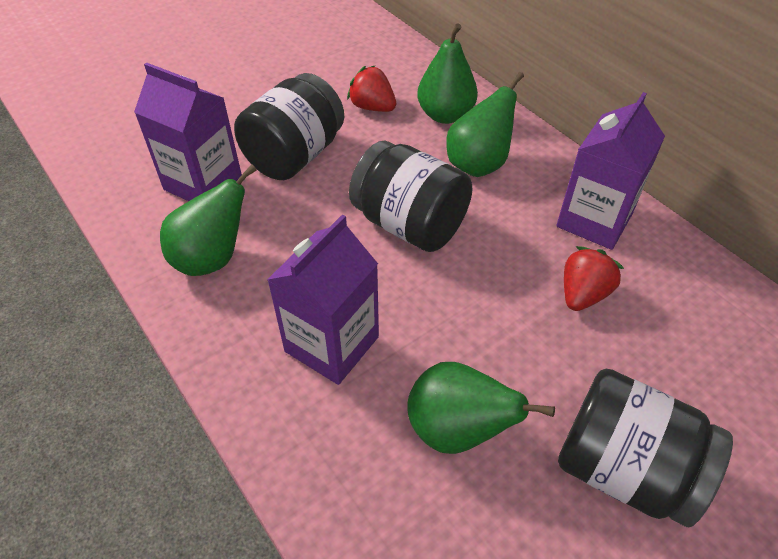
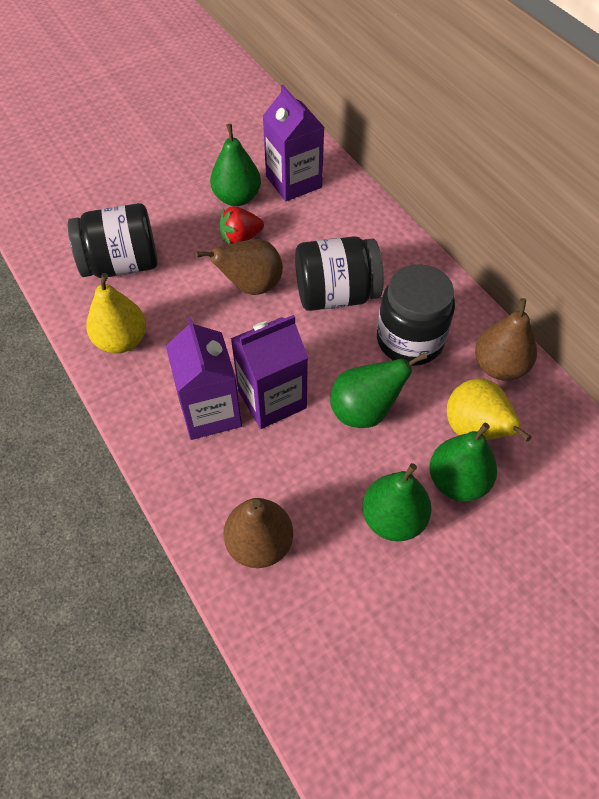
brown pear: none = 0 -> [196,239,283,295] [223,498,293,568] [475,298,537,380] = 3
red strawberry: [347,65,396,112] [564,246,624,311] = 2 -> [219,206,264,244] = 1
yellow pear: none = 0 -> [86,273,146,353] [447,378,532,441] = 2

